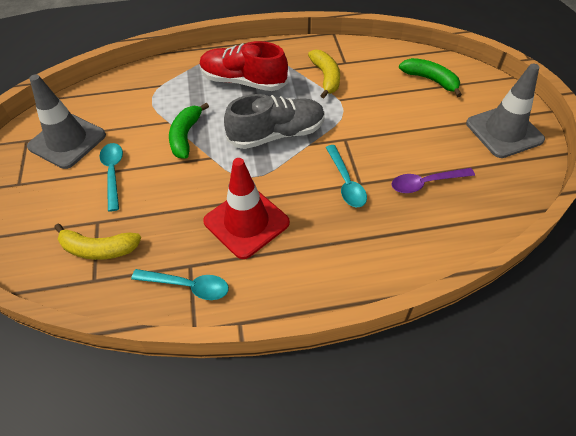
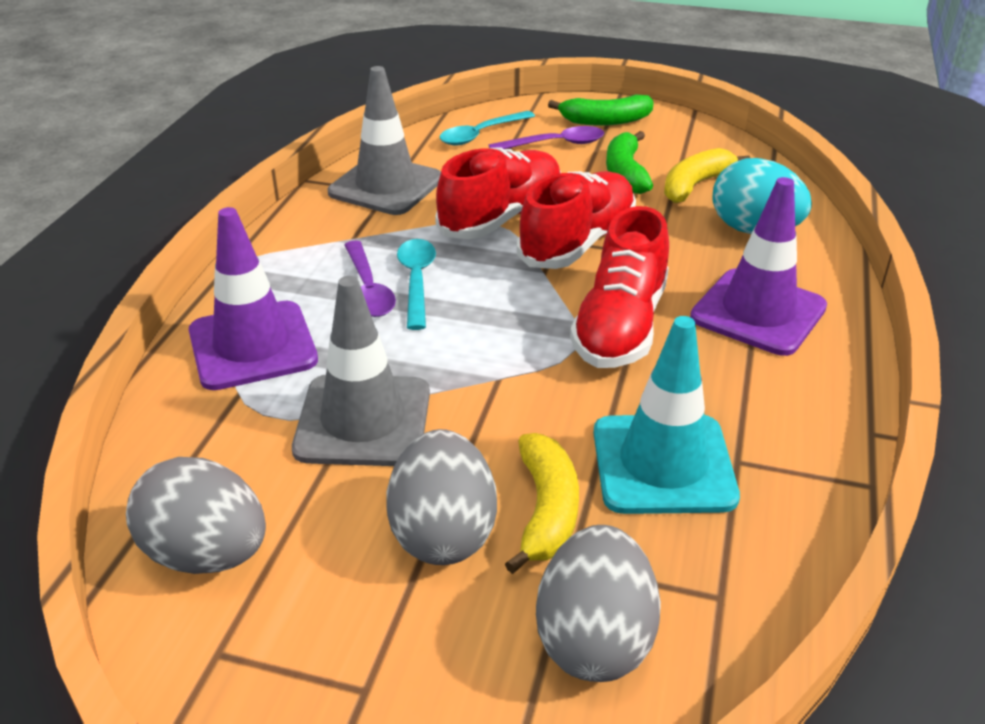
grey egg: none = 0 -> [126,457,266,574] [386,429,497,565] [536,525,661,682] = 3
grey shoe: [224,94,325,149] = 1 -> none = 0
purple spoon: [392,168,475,193] = 1 -> [344,241,396,317] [489,126,604,149] = 2
purple traffic cone: none = 0 -> [189,207,318,390] [690,177,827,356] = 2
red shoe: [200,41,288,91] = 1 -> [435,147,561,239] [517,171,636,269] [570,206,669,368] = 3
red traffic cone: [203,158,290,259] = 1 -> none = 0
turquoise egg: none = 0 -> [712,158,812,234] = 1
turquoise spoon: [99,143,123,212] [131,269,229,300] [325,145,367,207] = 3 -> [397,239,436,330] [440,111,535,145] = 2
turquoise traffic cone: none = 0 -> [593,316,740,514] = 1

